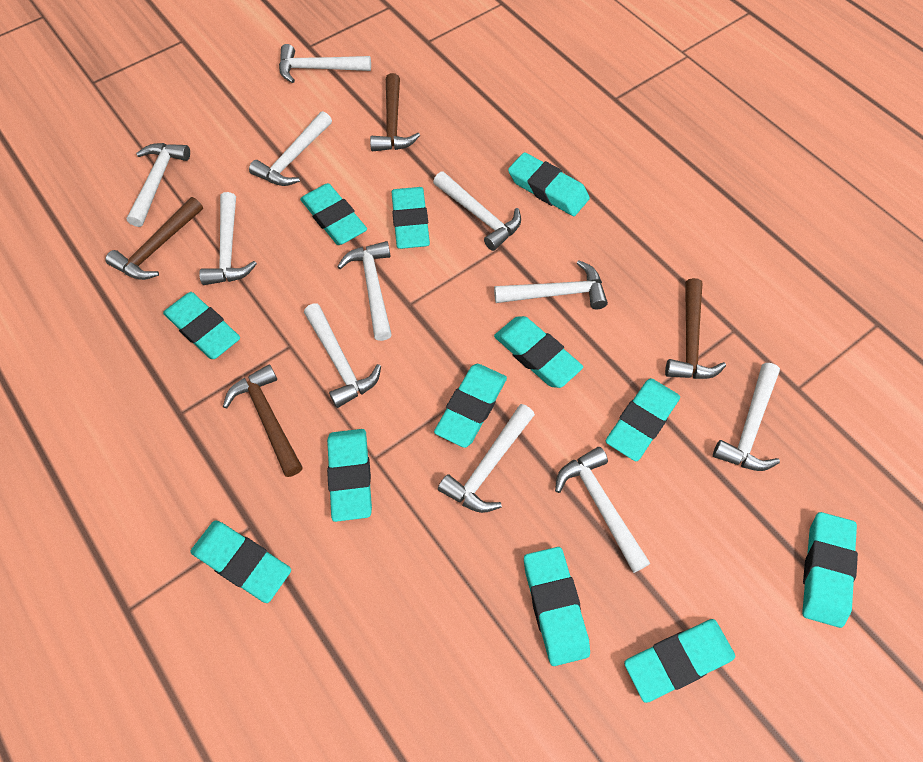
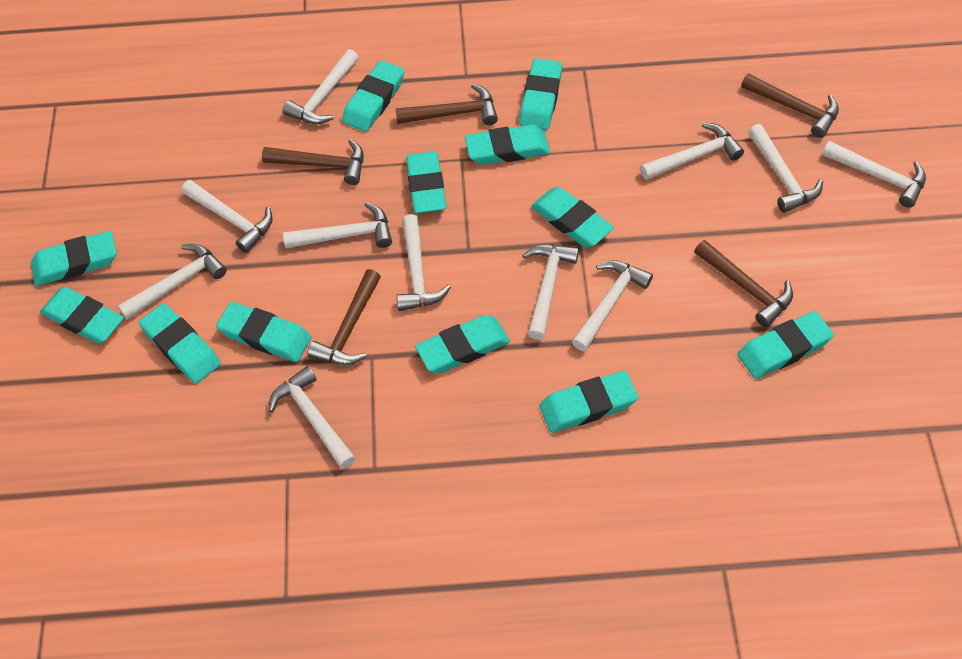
brown hammer: [105,197,203,280] [223,364,303,477] [370,73,420,152] [665,278,726,379] = 4 -> [262,139,364,185] [307,269,381,365] [395,84,498,125] [694,240,793,327] [741,73,839,138] = 5

